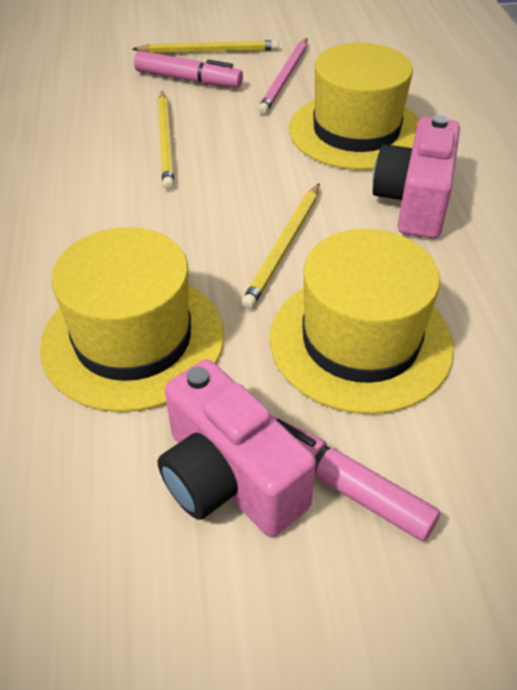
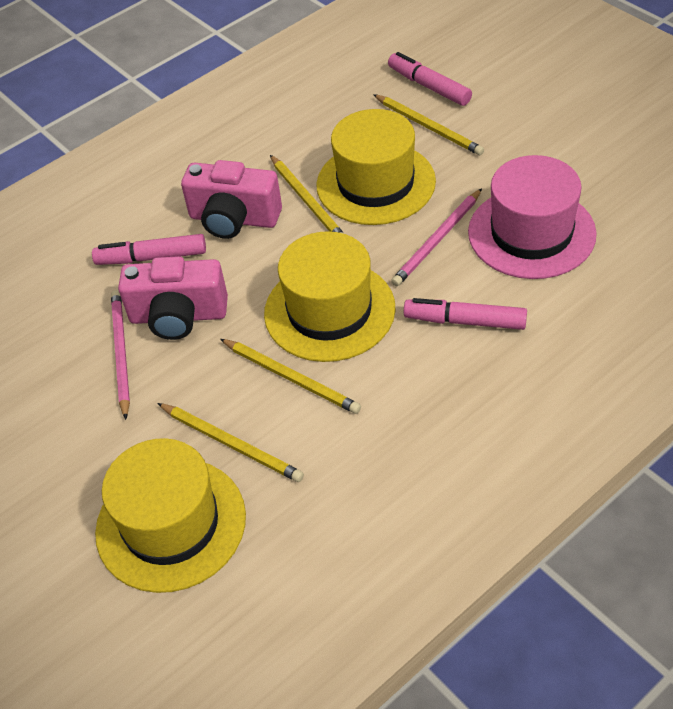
pink hat: none = 0 -> [468,155,597,279] = 1
pink marker: [134,51,243,88] [273,416,440,541] = 2 -> [92,234,206,265] [388,52,472,106] [404,298,527,330] = 3
pink pencil: [258,38,308,114] = 1 -> [111,290,130,420] [391,188,482,286] = 2
yellow pencil: [132,40,279,53] [158,91,174,190] [241,184,319,309] = 3 -> [157,403,304,482] [220,339,361,414] [270,155,344,234] [373,94,484,155] = 4

